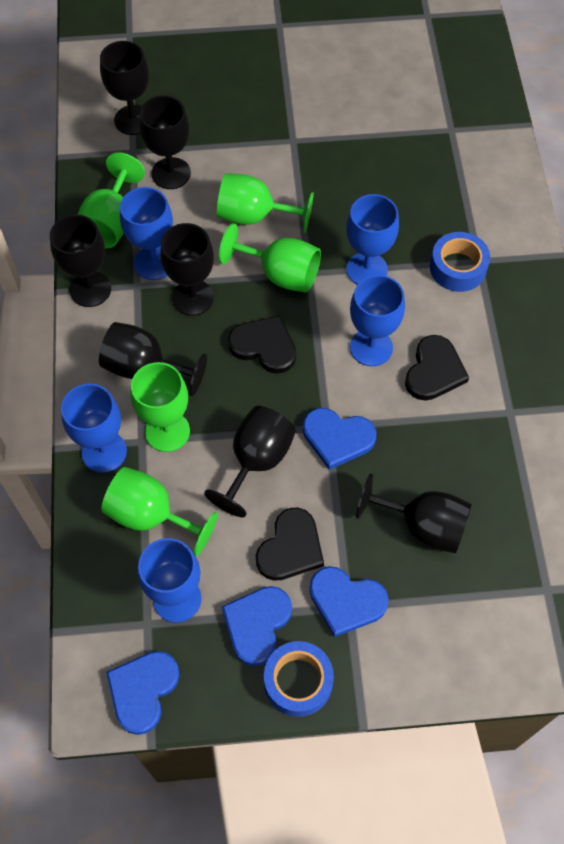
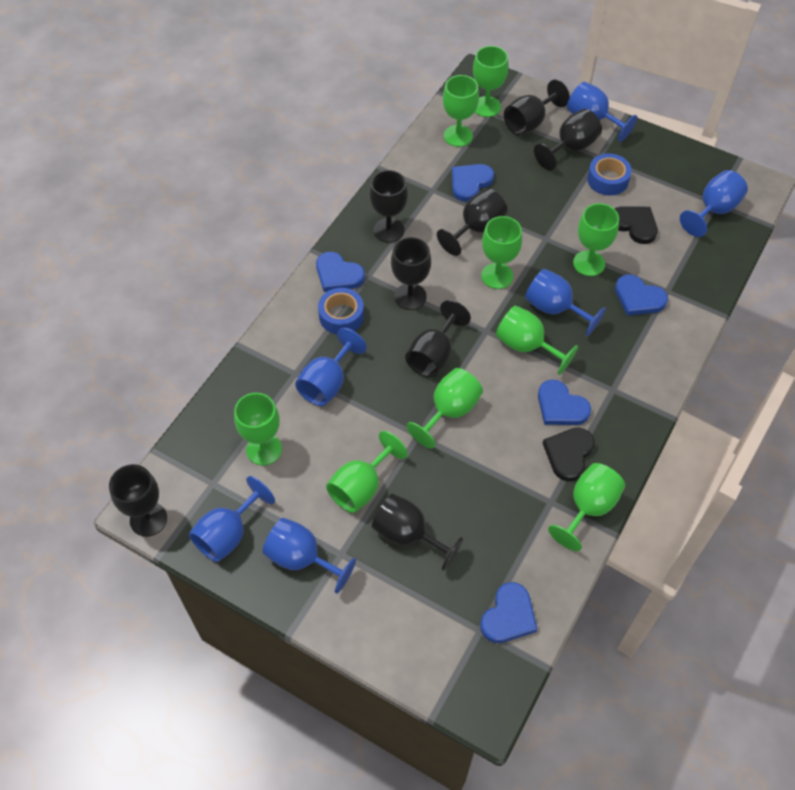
black goblet: [50,214,111,307] [99,322,207,396] [100,41,149,135] [139,95,191,189] [160,223,214,316] [204,406,296,517] [356,473,472,553] = 7 -> [109,464,167,537] [369,170,408,243] [371,493,463,571] [391,237,431,310] [405,300,471,377] [437,188,507,256] [504,79,570,136] [534,109,602,171] = 8
black heart: [228,315,296,374] [256,508,324,581] [405,335,469,401] = 3 -> [542,428,595,481] [615,206,658,244] = 2
blue goblet: [61,383,127,473] [120,187,173,280] [138,538,201,623] [346,194,399,285] [350,275,405,366] = 5 -> [189,476,275,562] [262,518,356,594] [295,328,367,406] [525,269,606,336] [567,82,637,142] [680,170,748,237] = 6
blue heart: [106,651,180,735] [222,586,292,666] [303,408,376,470] [309,566,389,637] = 4 -> [316,252,365,292] [452,164,494,202] [480,582,538,643] [538,379,591,425] [615,274,668,316] = 5
green goblet: [78,152,145,248] [101,467,218,556] [131,362,190,452] [217,173,314,233] [219,223,321,292] = 5 -> [234,393,282,466] [326,431,408,513] [406,368,483,449] [443,75,479,147] [473,46,509,117] [481,216,522,289] [496,306,578,375] [548,463,625,551] [573,203,619,276] = 9

